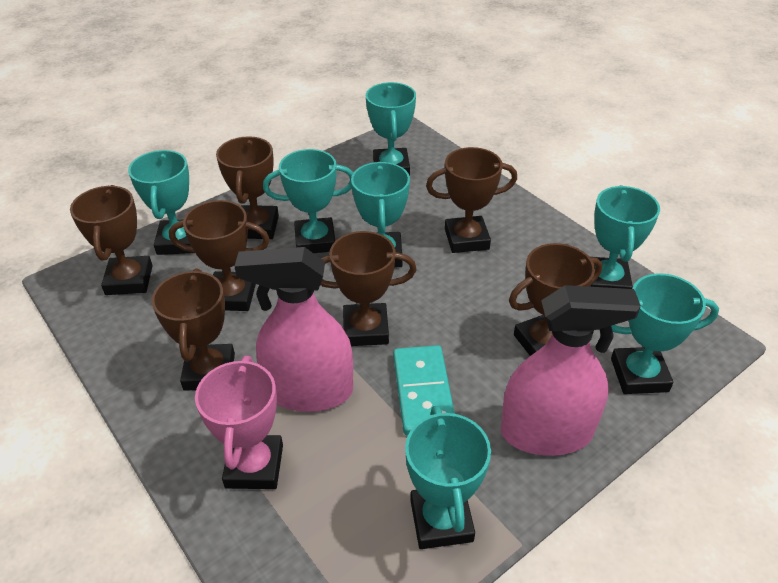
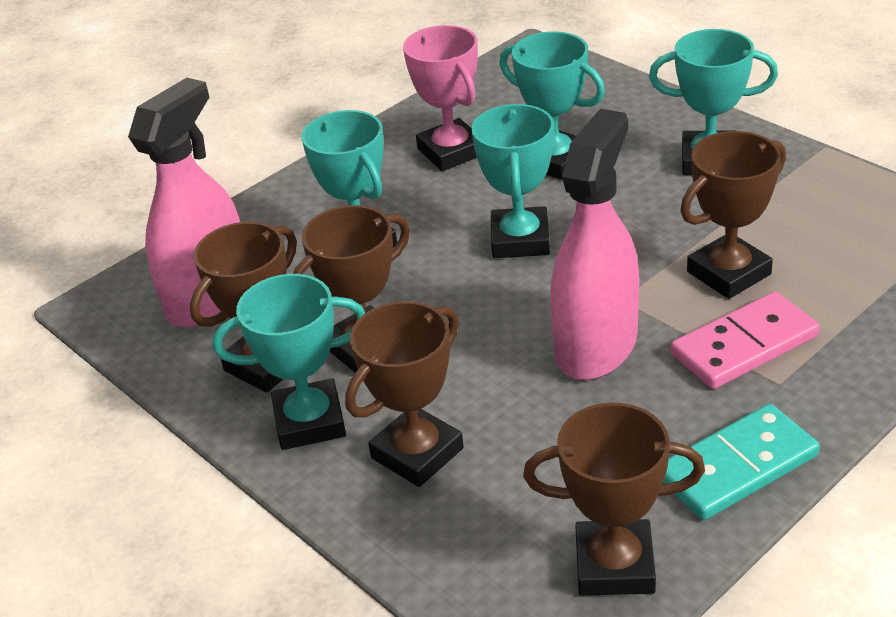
brown trophy: [70,185,153,295] [151,268,235,391] [169,200,270,311] [216,136,279,239] [320,231,416,346] [426,147,517,253] [509,243,602,356] = 7 -> [190,222,297,393] [293,205,410,373] [345,301,464,487] [523,402,705,596] [680,131,786,299] = 5
pink domino: none = 0 -> [671,292,820,389] = 1
turquoise trophy: [128,150,192,255] [263,149,354,253] [351,162,410,267] [366,82,416,176] [405,406,491,549] [590,185,660,289] [611,273,719,394] = 7 -> [213,274,365,450] [301,110,397,248] [471,104,554,258] [499,31,605,180] [649,29,778,175] = 5

